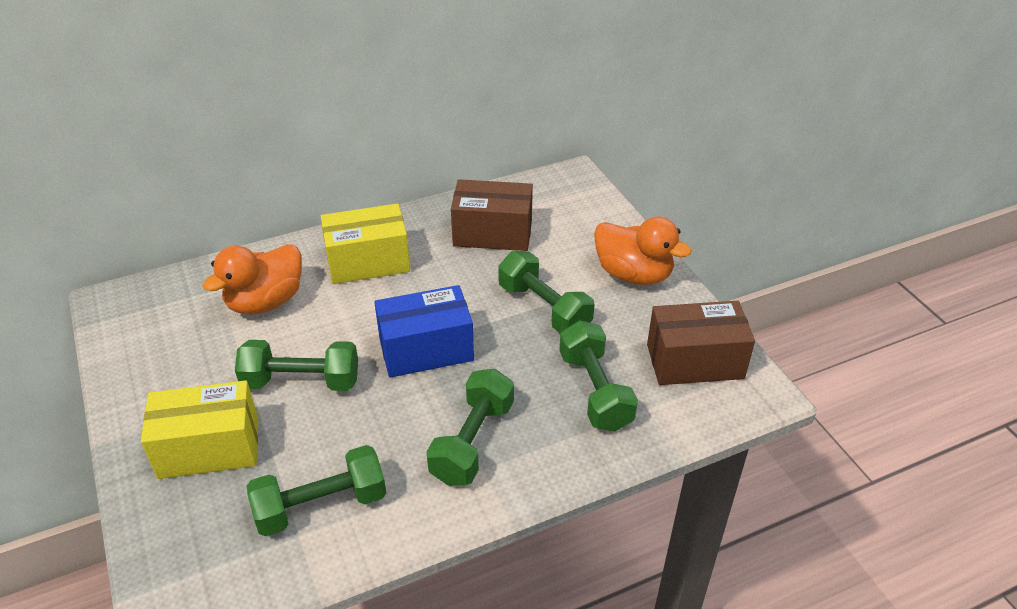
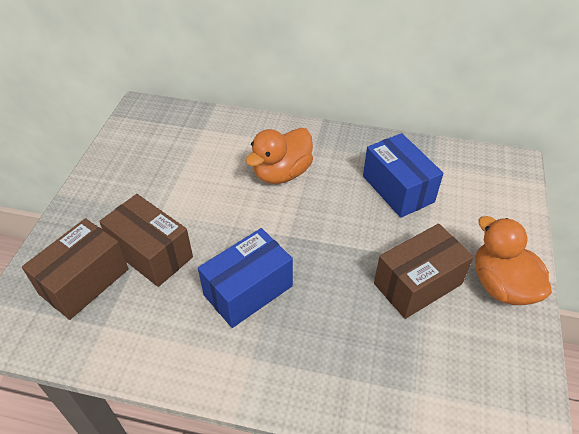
blue box: [374,285,474,378] = 1 -> [198,228,293,328] [363,133,444,218] = 2
brown box: [451,179,533,251] [647,301,755,385] = 2 -> [22,218,129,320] [99,194,193,287] [374,224,474,319] = 3
green dumbbell: [235,340,358,391] [247,445,386,536] [426,368,514,486] [498,251,595,333] [559,320,638,431] = 5 -> none = 0
yellow box: [141,380,258,479] [321,203,410,284] = 2 -> none = 0

